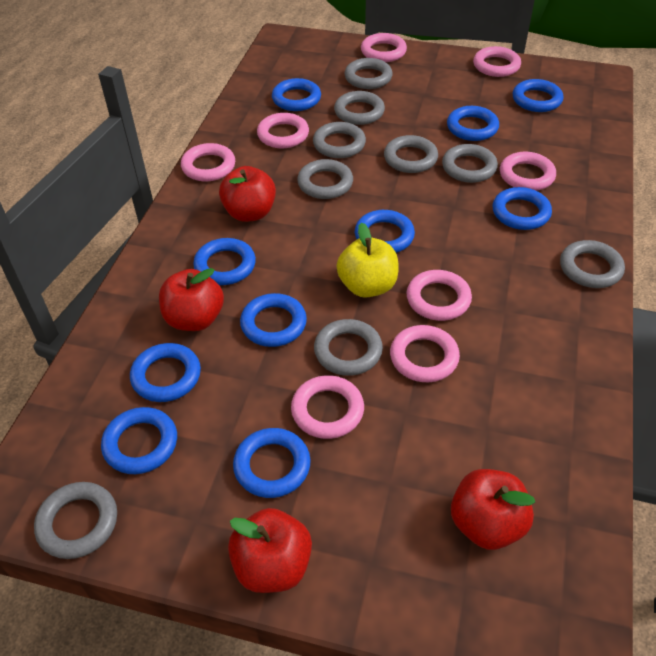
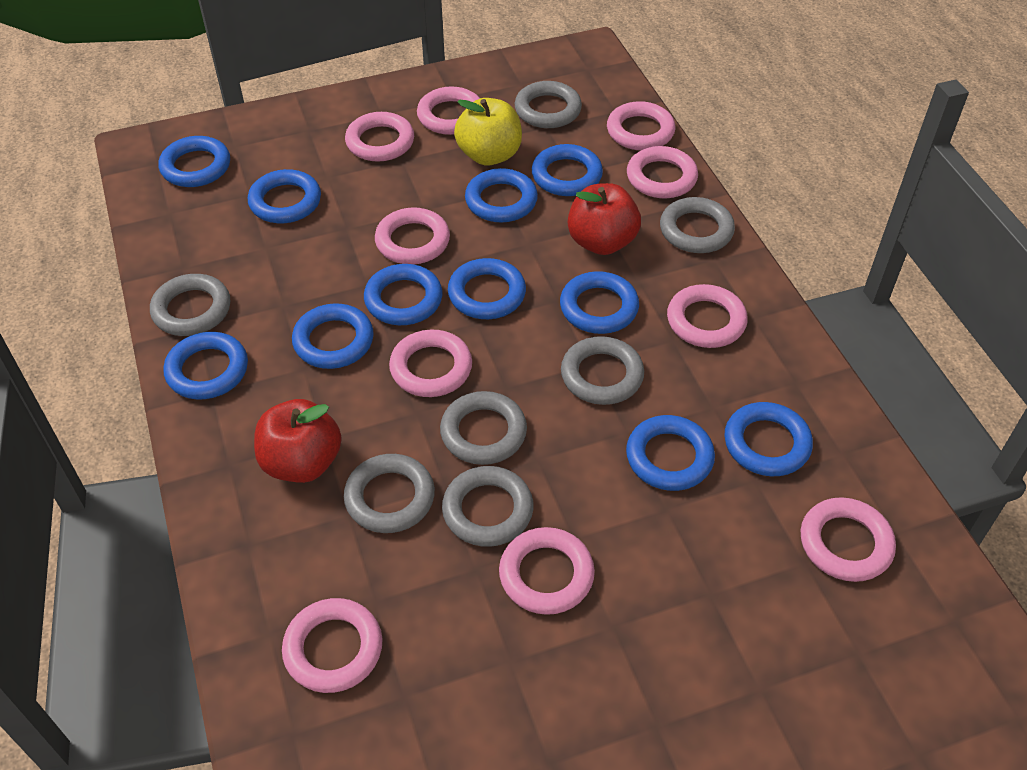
blue ring: [101,407,177,474] [130,343,201,402] [193,238,256,285] [233,428,310,498] [240,293,307,347] [272,78,321,111] [355,210,415,253] [447,106,499,141] [492,187,552,230] [513,79,563,112] = 10 -> [159,136,230,187] [164,332,248,400] [248,169,321,223] [292,303,374,369] [364,264,443,325] [448,258,526,319] [465,168,538,223] [532,144,603,196] [560,271,639,334] [626,415,715,491] [724,402,813,476] = 11
grey ring: [34,482,117,559] [297,159,353,199] [313,122,366,158] [314,319,383,376] [334,91,385,125] [345,58,393,89] [384,135,438,173] [442,144,498,183] [560,240,625,288] = 9 -> [150,274,230,336] [344,454,435,533] [440,391,527,465] [442,466,534,547] [515,81,582,128] [561,336,644,405] [660,197,735,253] = 7
pink ring: [181,143,235,182] [257,113,309,148] [291,375,364,439] [361,33,407,62] [390,325,460,382] [406,270,472,321] [473,46,521,77] [500,152,556,191] = 8 -> [282,598,383,693] [345,112,414,162] [375,207,450,264] [389,330,472,397] [417,86,480,135] [499,527,595,615] [607,101,675,150] [627,146,698,198] [667,284,748,348] [801,497,896,582] = 10
red apple: [159,268,224,331] [219,166,276,222] [228,508,312,593] [451,469,535,550] = 4 -> [254,399,342,483] [568,183,641,255] = 2

